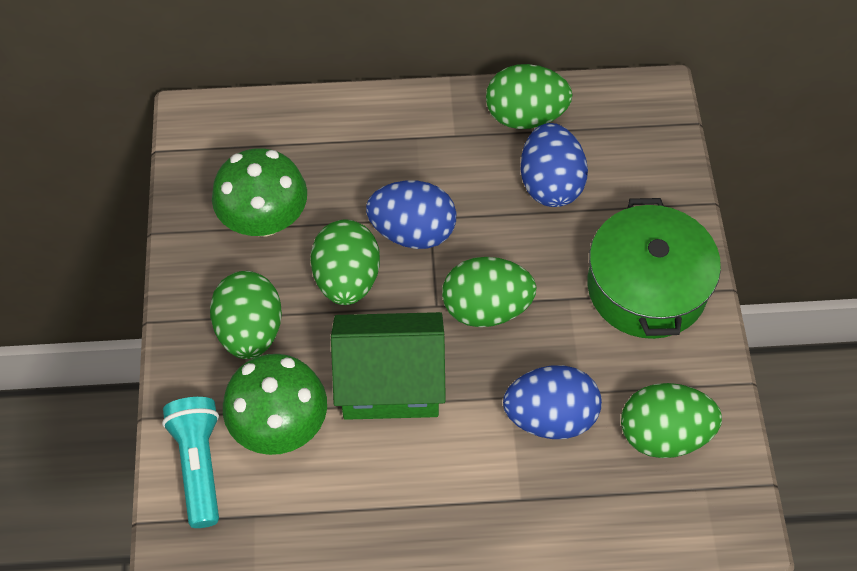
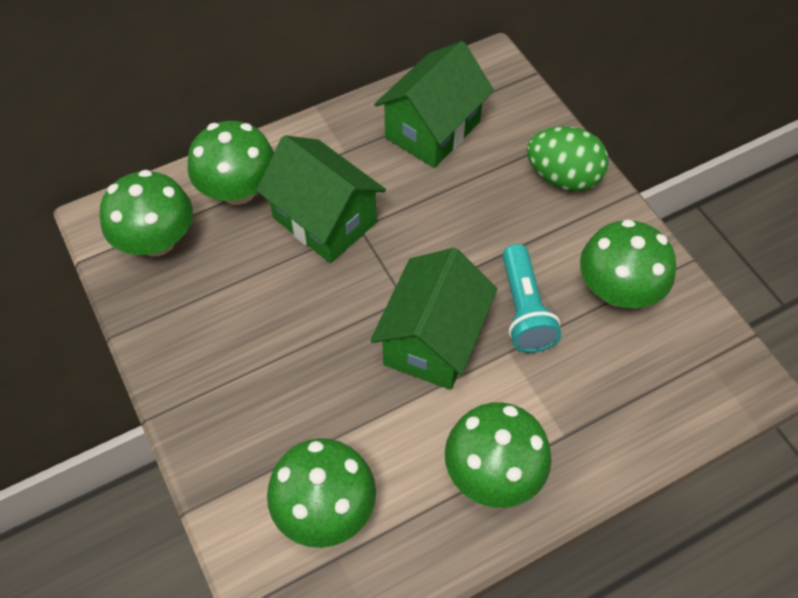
blue egg: [366,181,456,249] [503,365,602,439] [521,123,588,207] = 3 -> none = 0
green egg: [210,271,282,359] [311,219,380,305] [442,257,537,327] [486,64,572,129] [621,383,722,458] = 5 -> [527,126,609,192] = 1
green house: [331,312,446,420] = 1 -> [256,135,386,263] [370,248,497,390] [374,41,494,168] = 3
green mushroom: [212,148,307,237] [223,354,327,455] = 2 -> [100,170,193,256] [188,121,274,205] [267,438,376,548] [445,402,552,508] [580,219,676,308] = 5
green pot: [587,198,721,339] = 1 -> none = 0

